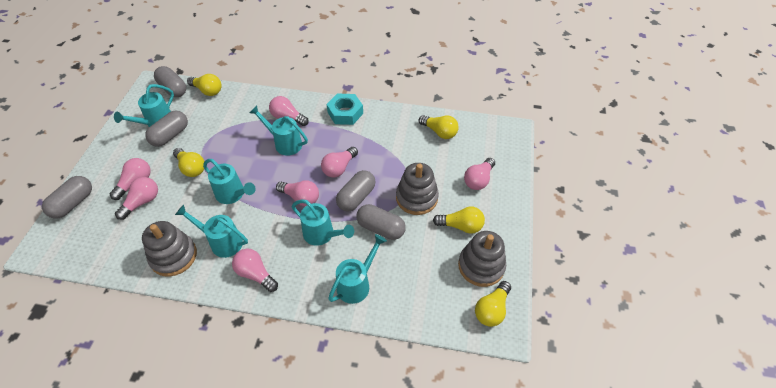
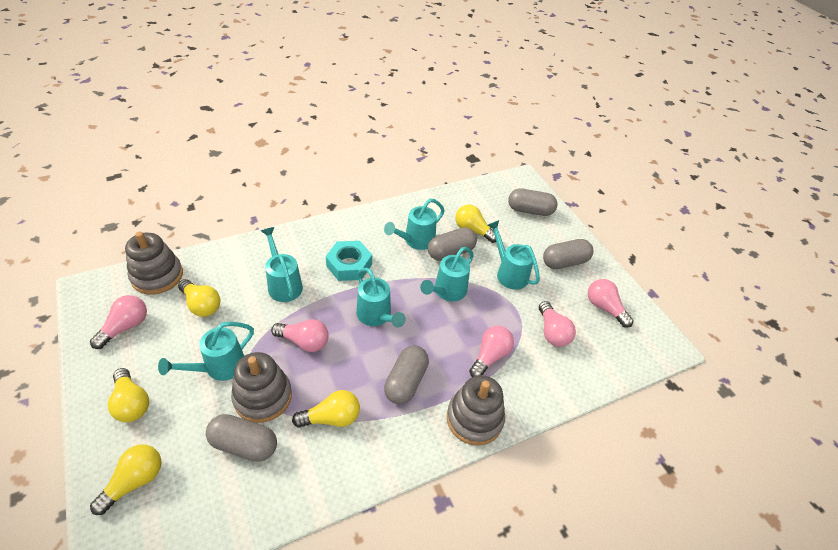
pink light bulb: [110,158,151,200] [115,177,158,220] [232,249,278,292] [269,96,309,126] [276,180,319,206] [321,147,358,178] [464,158,495,190] = 7 -> [90,295,147,349] [271,319,329,352] [469,326,514,377] [539,301,576,347] [588,279,634,328] = 5

